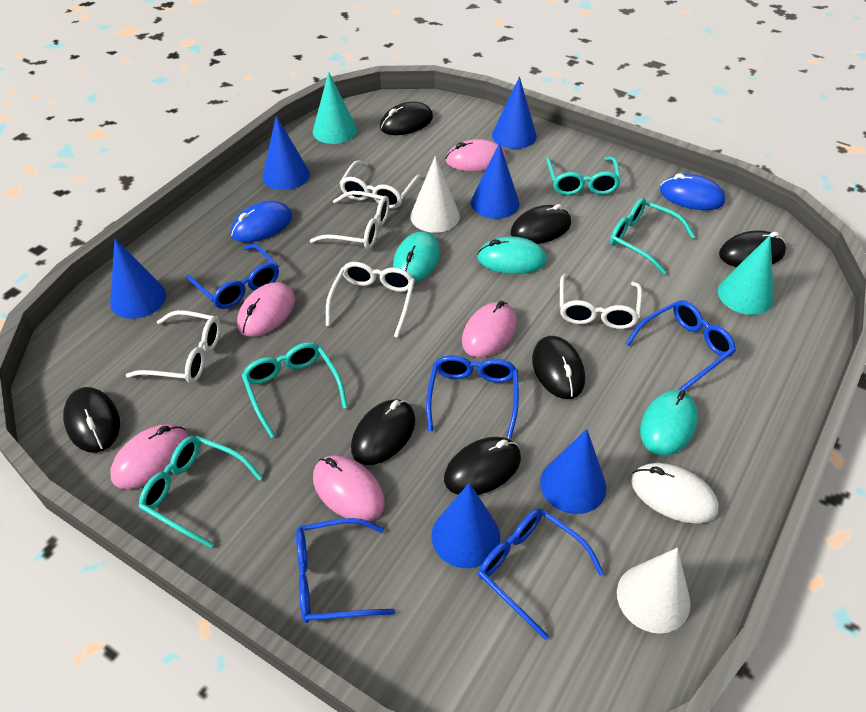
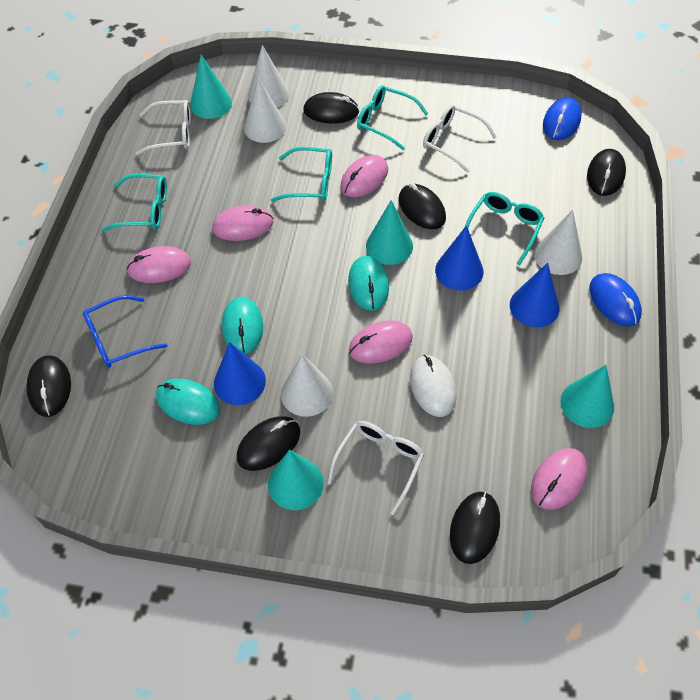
black mouse: [63,387,120,453] [351,399,415,465] [380,102,433,135] [444,437,521,495] [511,204,571,244] [532,336,585,399] [719,230,786,267] = 7 -> [26,355,71,417] [237,416,300,471] [303,92,359,123] [398,183,446,229] [450,492,500,564] [587,149,626,196] = 6
blue cone: [110,239,166,319] [262,116,310,190] [431,483,500,568] [471,143,520,219] [492,77,537,149] [540,429,606,514] = 6 -> [214,342,266,405] [435,226,483,291] [510,263,559,327] = 3
blue glasses: [186,244,279,309] [296,518,395,623] [426,355,519,439] [478,508,604,639] [626,300,736,391] = 5 -> [83,295,167,368] = 1
turquoise cone: [313,72,357,144] [718,235,774,315] = 2 -> [190,55,232,119] [268,449,324,510] [366,200,413,265] [560,365,614,428] = 4
white cone: [410,156,460,233] [617,548,691,634] = 2 -> [244,78,287,143] [248,45,289,108] [281,354,333,417] [534,210,582,275] = 4
white glasses: [125,310,220,384] [310,191,389,249] [326,262,415,338] [339,160,422,209] [560,274,642,329] = 5 -> [136,100,191,156] [327,421,424,515] [423,105,497,173] = 3

